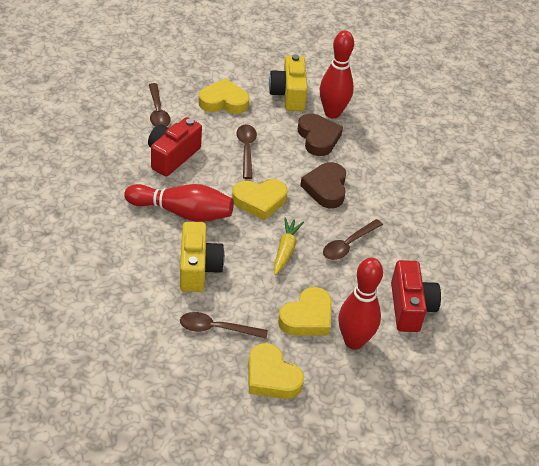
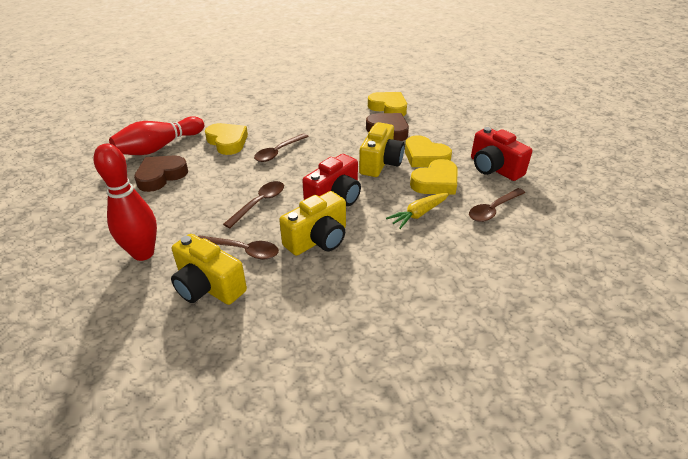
red bowling pin: [124,184,234,222] [320,30,354,119] [338,258,383,350] = 3 -> [94,144,157,261] [109,116,204,155] = 2
yellow camera: [180,222,225,292] [269,54,308,111] = 2 -> [171,234,247,305] [279,191,346,256] [359,122,405,177] = 3

